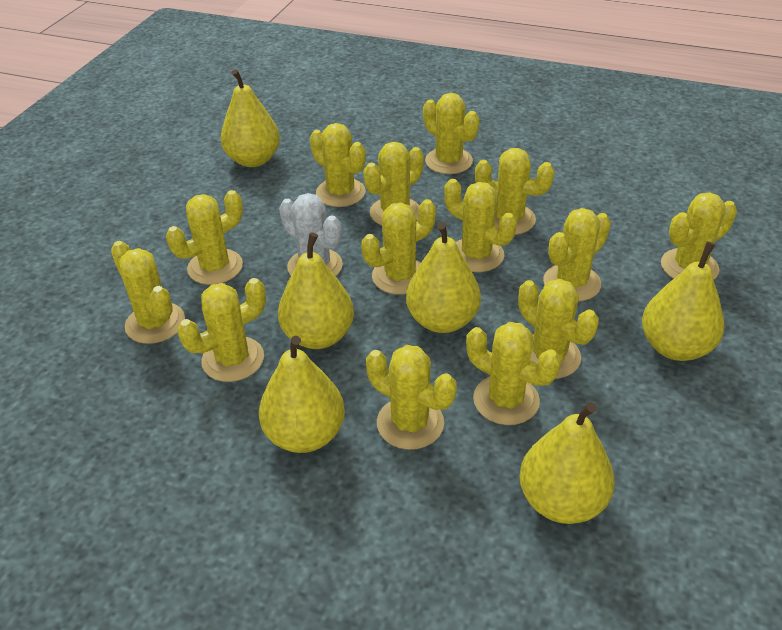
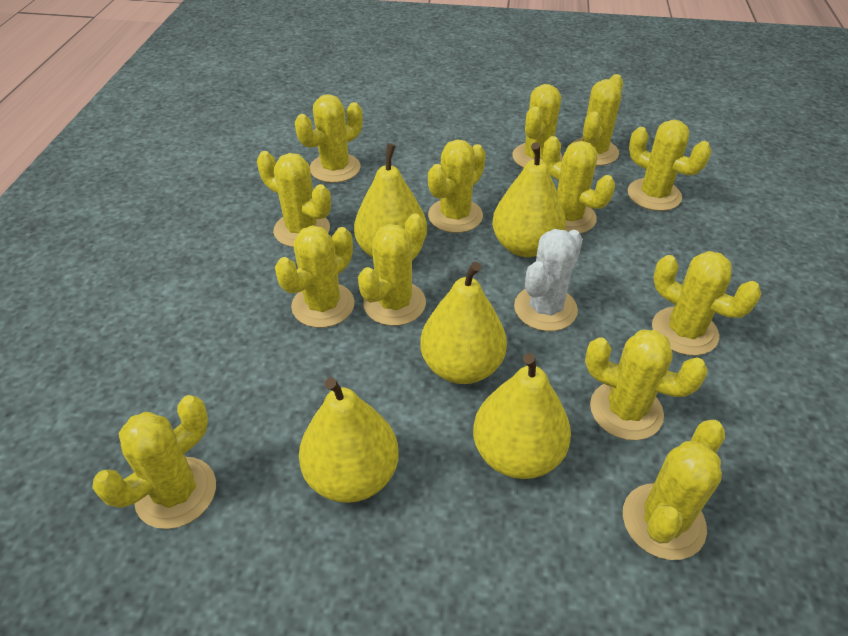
yellow cactus: [111,241,185,344] [166,190,243,285] [177,278,266,382] [310,123,366,207] [361,199,436,295] [363,142,424,225] [366,345,457,450] [423,93,479,174] [444,179,517,272] [466,322,561,425] [475,148,555,235] [518,279,599,379] [543,208,611,301] [661,192,737,280] = 14 -> [92,395,216,529] [257,151,331,247] [275,226,355,328] [295,94,363,183] [358,214,426,326] [428,139,486,233] [512,84,562,168] [543,136,615,234] [572,74,623,166] [585,330,708,440] [623,420,725,560] [628,120,711,211] [652,251,762,356] = 13
yellow pear: [221,69,280,167] [259,336,345,453] [278,232,354,349] [406,222,481,333] [519,402,615,524] [642,241,724,361] = 6 -> [299,377,399,503] [354,143,427,258] [420,262,507,384] [473,353,571,479] [492,142,566,257] = 5

